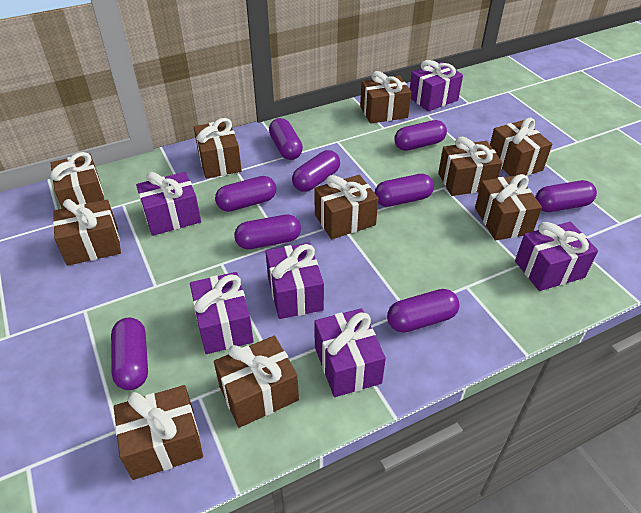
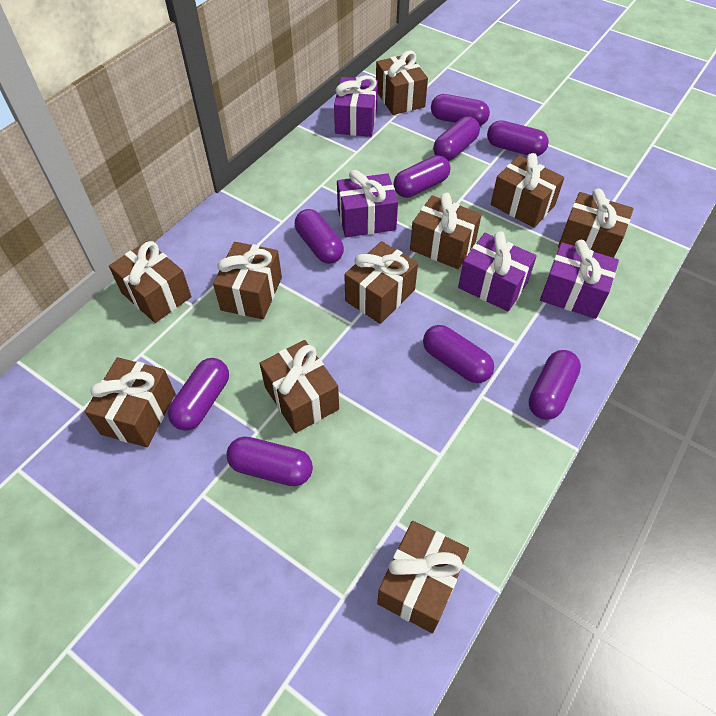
purple gift: [136,172,201,236] [190,272,254,354] [266,243,324,319] [314,308,386,397] [410,60,463,111] [515,222,598,291] = 6 -> [334,75,378,137] [337,170,398,237] [458,231,537,312] [540,240,619,319] = 4

